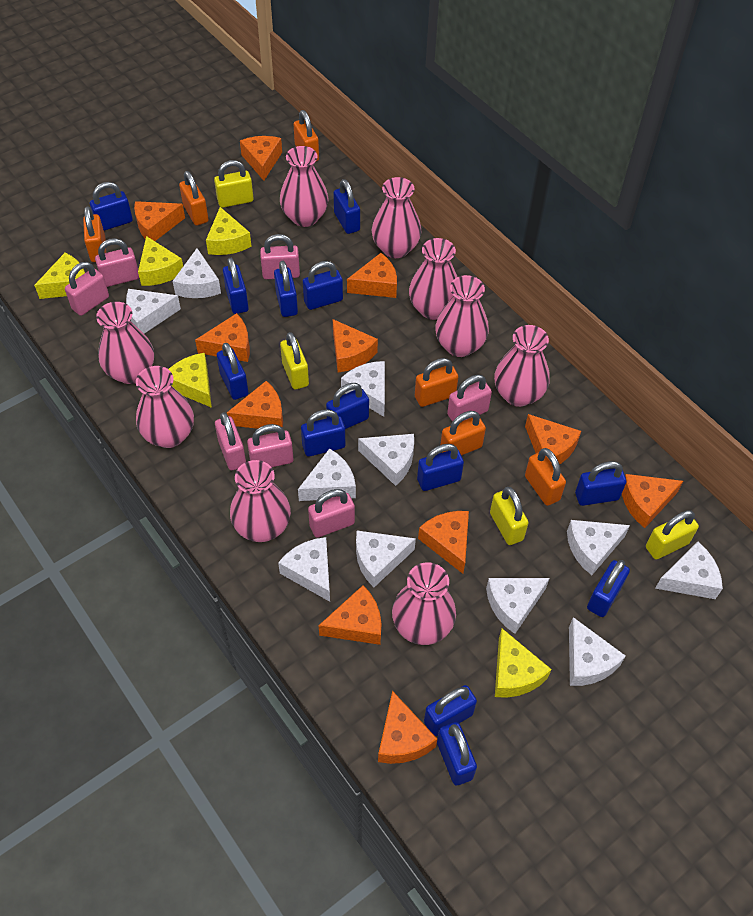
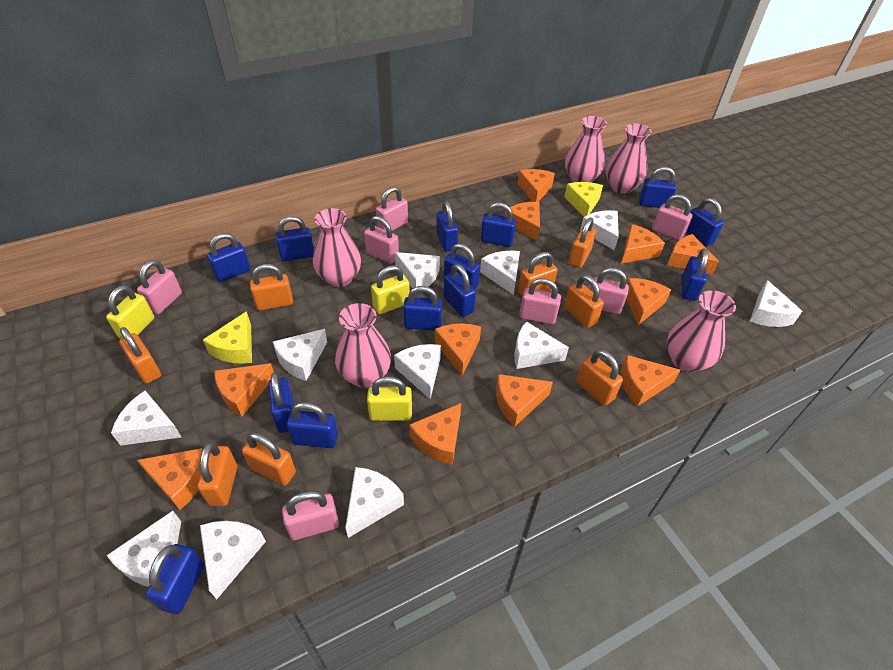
orange padlock: [83,207,106,262] [179,171,209,226] [293,110,319,161] [415,358,458,407] [440,411,486,455] [525,448,566,506] = 6 -> [119,327,161,384] [197,442,237,506] [242,433,296,486] [250,264,293,311] [518,252,558,297] [564,275,604,328] [569,218,596,268] [577,349,623,406] = 8
pink vase: [96,302,154,384] [136,366,194,448] [230,460,291,542] [280,146,329,227] [372,177,421,258] [392,562,456,645] [409,238,457,320] [435,275,489,357] [494,325,550,407] = 9 -> [313,208,361,287] [335,303,391,388] [565,116,607,182] [606,124,652,194] [667,290,736,372] = 5
yellow cheese: [34,253,85,299] [138,236,183,286] [169,353,212,408] [206,207,251,255] [495,629,552,698] = 5 -> [203,311,252,364] [564,182,603,217] = 2
yellow padlock: [214,160,254,208] [280,332,309,389] [490,487,529,545] [646,510,699,559] = 4 -> [106,285,154,339] [367,376,412,421] [371,265,410,314] = 3

